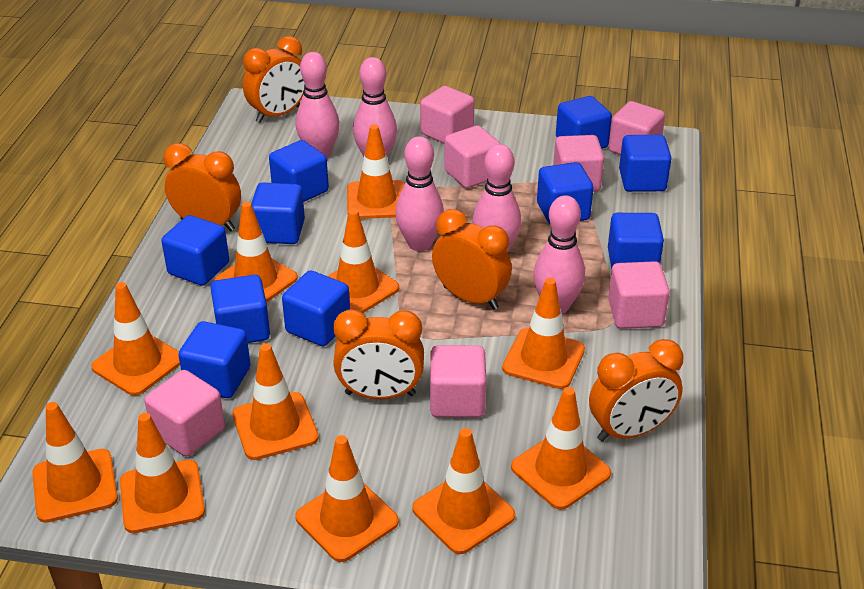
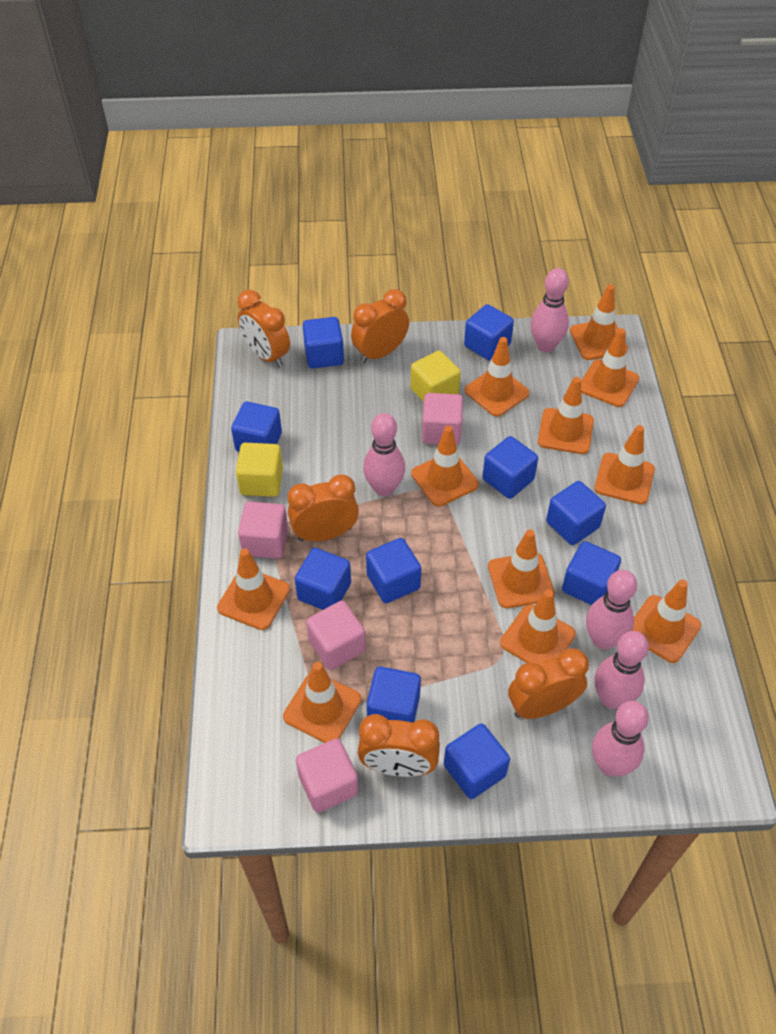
pink cube: [144,370,225,456] [420,86,474,144] [430,345,486,417] [444,125,500,188] [553,135,604,192] [608,101,665,155] [608,261,670,329] = 7 -> [238,502,288,559] [296,739,359,813] [306,601,366,670] [422,393,463,445] = 4
yellow cube: none = 0 -> [236,443,283,497] [410,350,461,402] = 2

